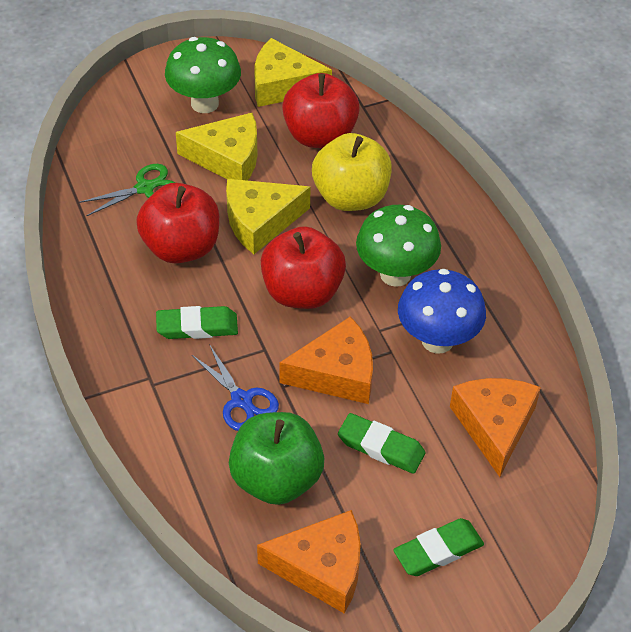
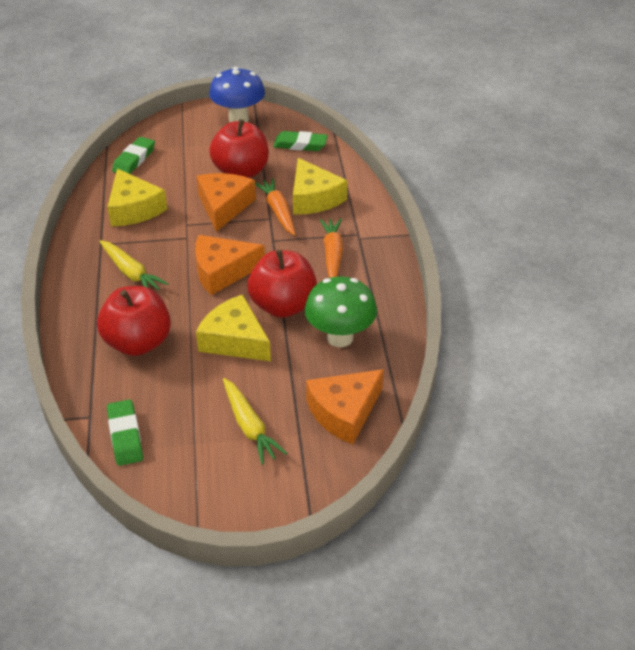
blue scissors: [192,344,279,431] = 1 -> none = 0
green apple: [229,412,324,505] = 1 -> none = 0
green mushroom: [165,37,241,113] [356,205,441,287] = 2 -> [305,277,377,347] = 1
green scissors: [79,164,175,216] = 1 -> none = 0
orange carrot: none = 0 -> [255,178,295,236] [319,218,343,278] = 2
yellow apple: [312,133,392,211] = 1 -> none = 0
yellow carrot: none = 0 -> [99,240,168,290] [223,378,287,465] = 2

